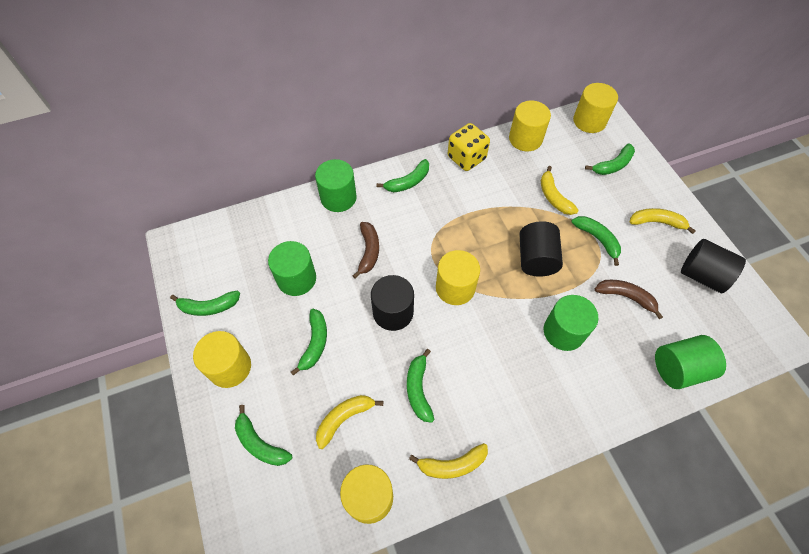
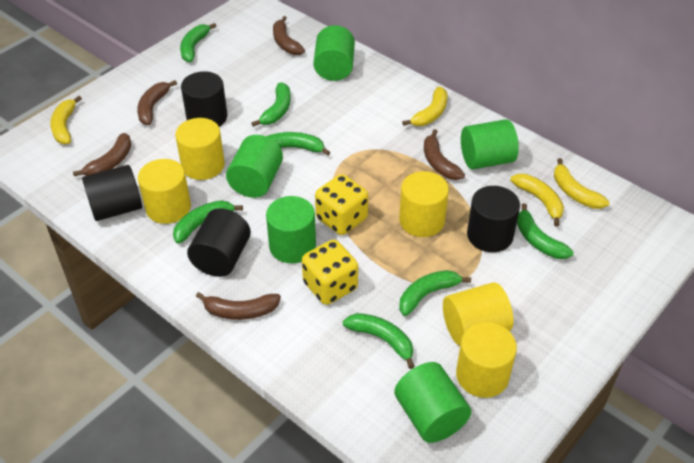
black cylinder: [371,275,414,331] [519,221,563,277] [681,239,746,293] = 3 -> [82,165,142,221] [181,71,227,127] [187,208,251,277] [467,186,520,252] = 4
brown banana: [353,222,379,279] [595,280,663,319] = 2 -> [73,133,132,176] [137,80,177,125] [196,292,281,320] [273,16,305,55] [424,129,465,180] = 5
green cylinder: [268,241,316,296] [315,159,357,212] [544,295,598,351] [655,335,726,389] = 4 -> [226,135,283,198] [266,196,316,263] [313,25,355,81] [394,362,471,443] [461,119,519,169] = 5
yellow dice: [448,123,490,171] = 1 -> [302,239,358,305] [315,174,368,235] = 2

